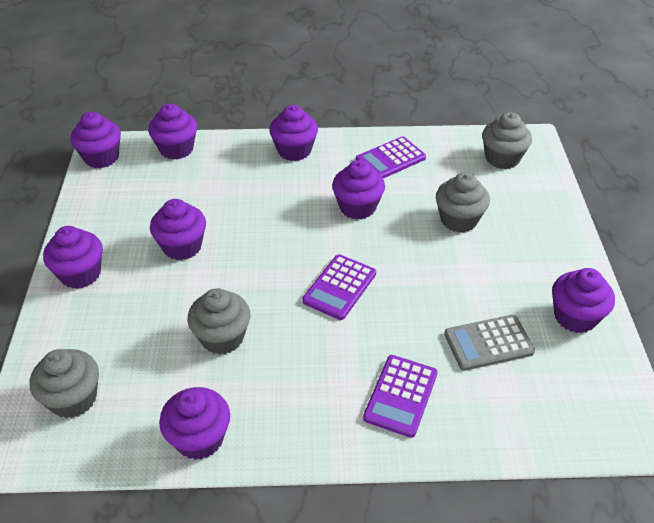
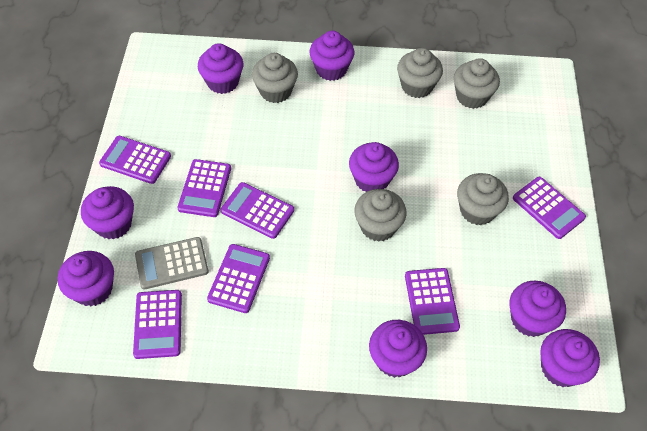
grey cupcake: [30,349,99,418] [187,288,250,355] [436,172,490,233] [482,112,532,169] = 4 -> [252,53,298,103] [354,189,407,242] [397,48,443,98] [454,58,500,109] [457,173,509,225] = 5
purple calculator: [302,254,376,320] [356,136,426,178] [363,355,438,438] = 3 -> [99,136,171,184] [133,290,182,359] [177,159,231,217] [207,244,270,313] [221,182,294,239] [405,268,460,335] [513,177,586,239] = 7

